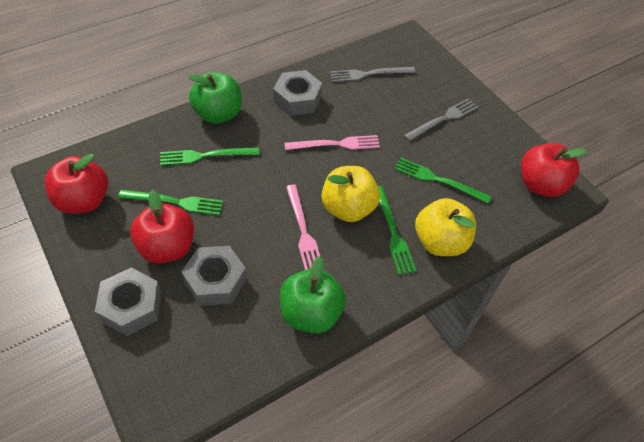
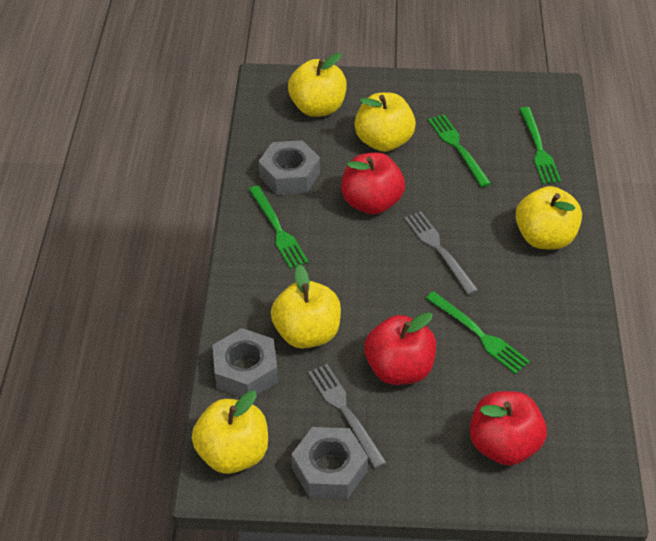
green apple: [188,72,242,124] [280,256,346,334] = 2 -> none = 0
pink fork: [285,135,380,150] [286,184,320,270] = 2 -> none = 0
yellow apple: [322,166,380,222] [415,198,476,256] = 2 -> [192,391,268,474] [271,265,341,348] [288,53,347,117] [355,92,416,152] [516,186,582,250] = 5

